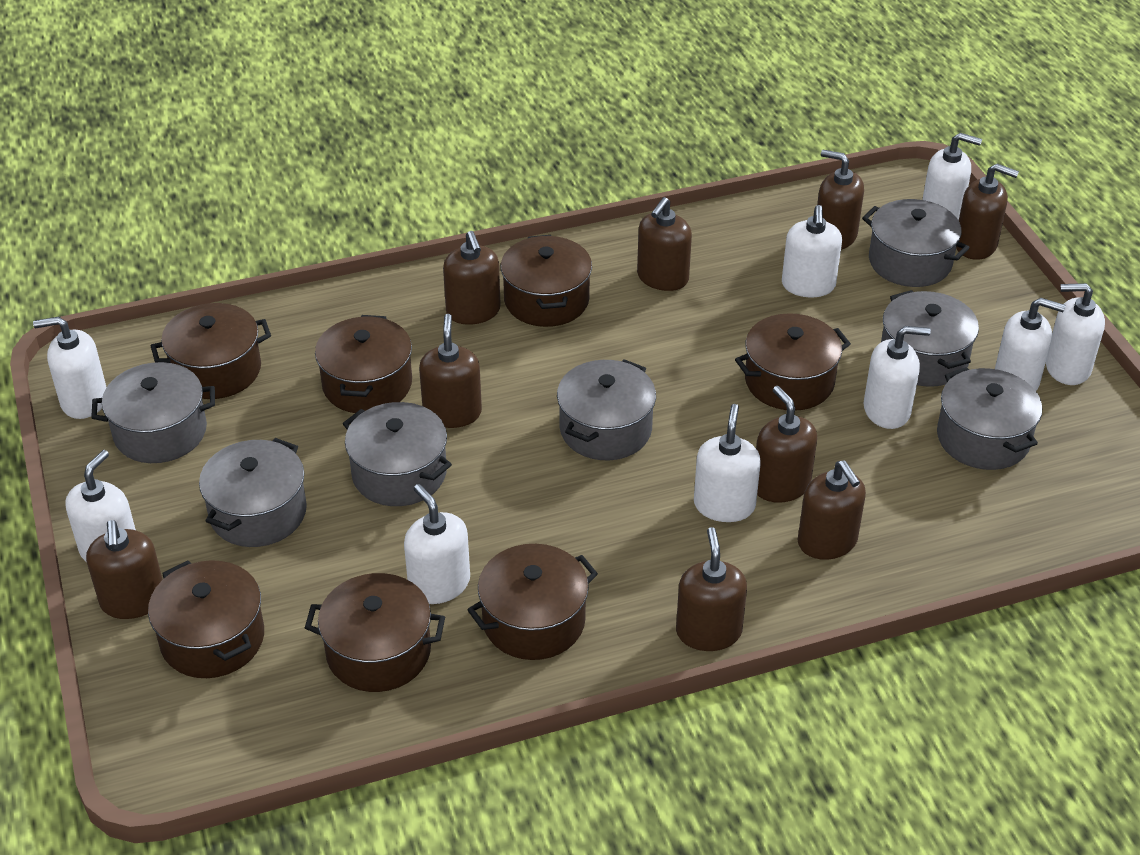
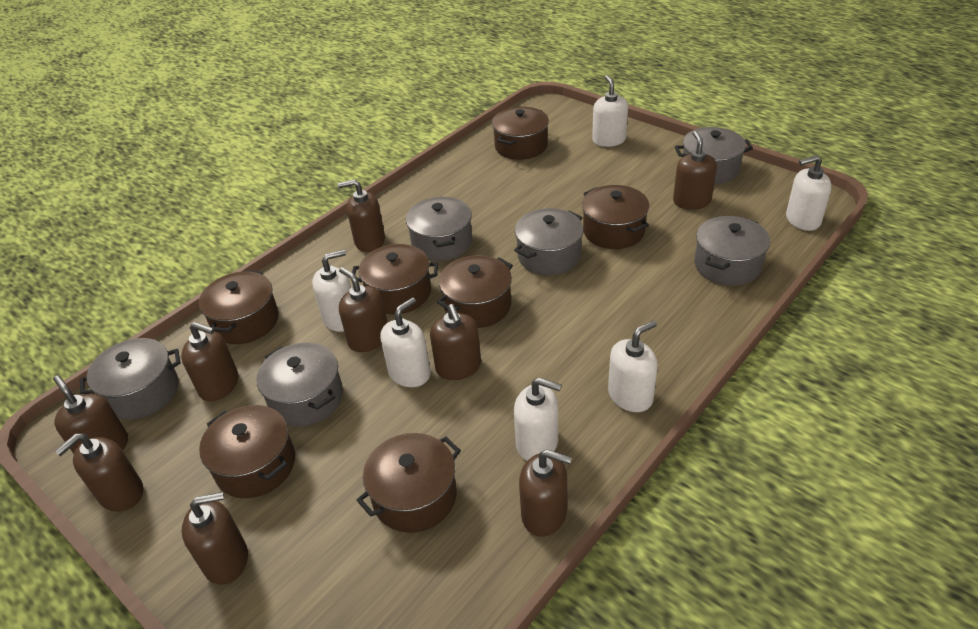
grey pot: [91,362,215,463] [199,438,307,547] [343,402,452,506] [557,359,656,460] [862,199,970,287] [881,290,979,387] [937,367,1042,470] = 7 -> [80,338,180,420] [257,343,343,427] [406,196,472,261] [514,208,583,275] [675,127,753,184] [694,216,770,286] = 6
white soap dispenser: [33,316,106,419] [65,450,136,562] [404,484,470,604] [694,404,761,522] [782,205,842,297] [864,326,931,429] [922,133,982,221] [995,298,1066,391] [1046,283,1105,385] = 9 -> [312,250,351,332] [380,298,431,387] [514,378,562,461] [592,75,628,147] [608,320,658,412] [786,155,832,231] = 6

